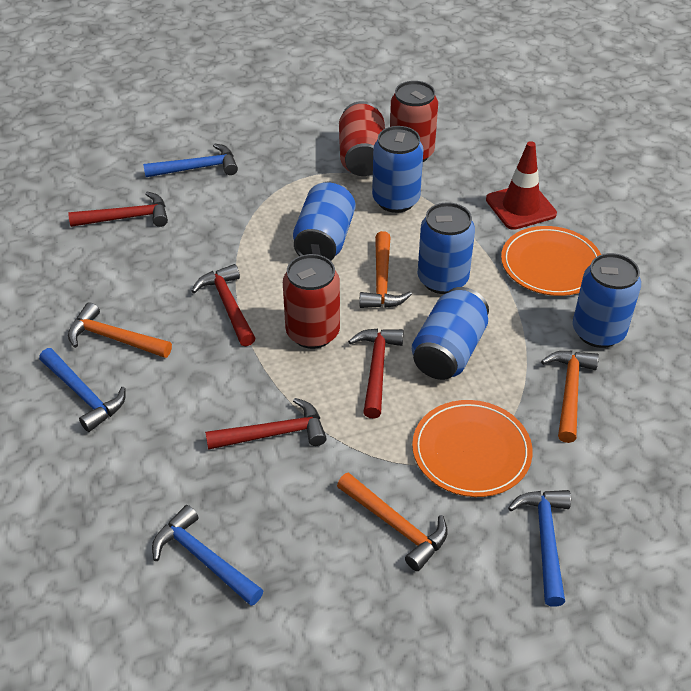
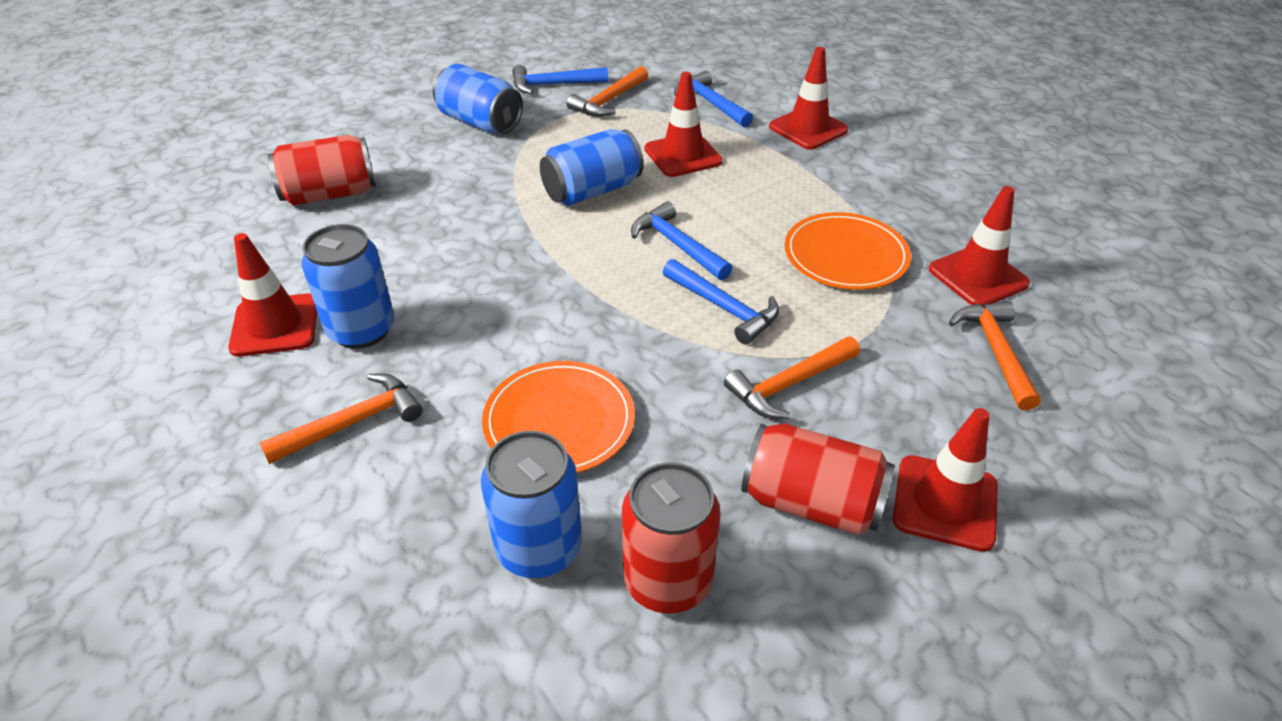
blue can: [293,181,356,261] [372,126,424,213] [412,287,489,380] [417,202,475,294] [573,253,641,348] = 5 -> [301,224,394,349] [433,64,523,134] [481,431,582,578] [540,129,644,206] = 4
red hammer: [68,192,168,227] [192,264,256,346] [205,398,327,450] [348,328,404,419] = 4 -> none = 0
red traffic cone: [486,141,557,230] = 1 -> [228,233,317,357] [645,72,723,177] [769,47,848,150] [893,408,998,552] [929,186,1030,306] = 5

